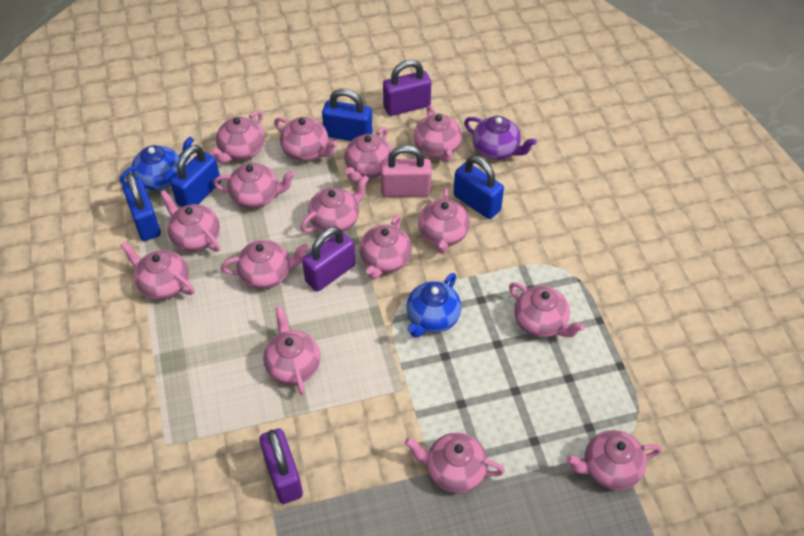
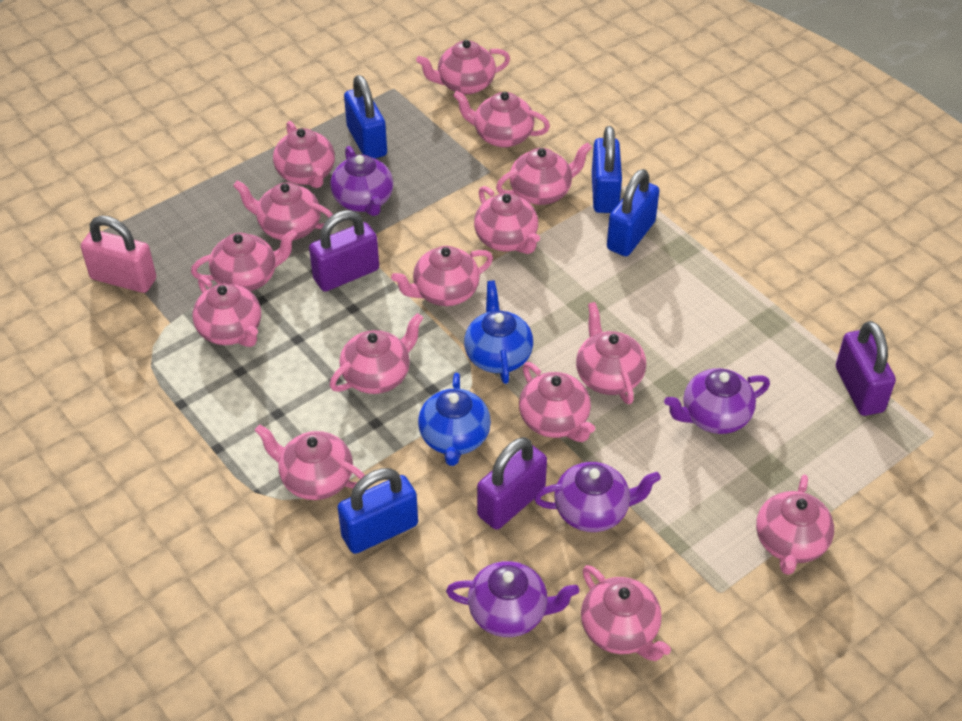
purple teapot: [464,116,537,160] = 1 -> [330,146,393,216] [446,561,579,637] [534,462,661,532] [664,368,770,434] = 4

